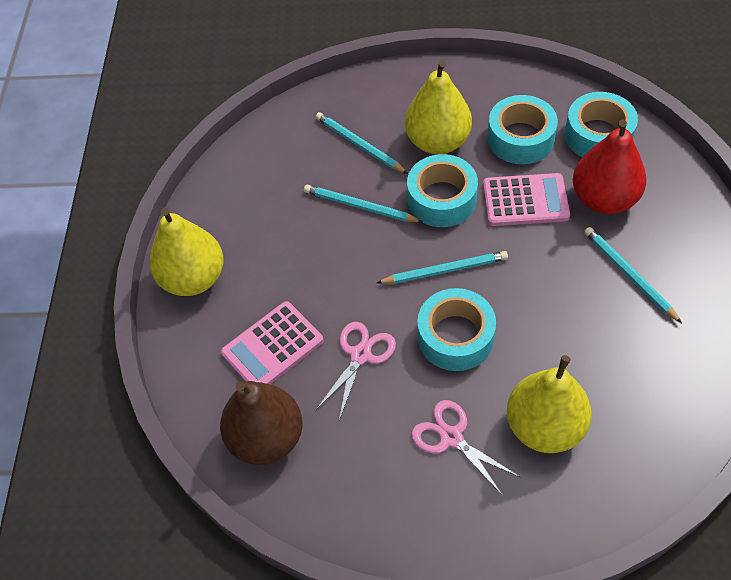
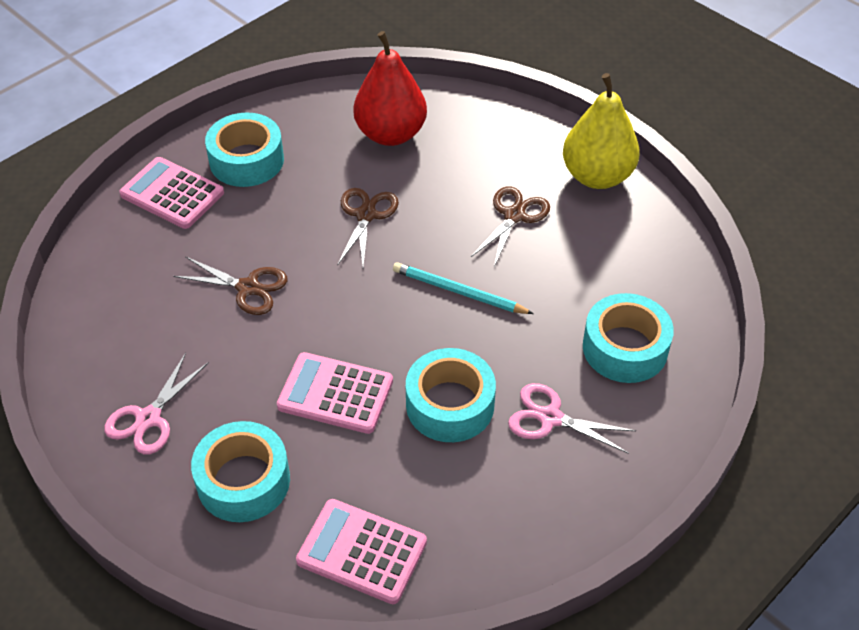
brown pear: [220,381,303,465] = 1 -> none = 0
brown scissors: none = 0 -> [173,256,288,315] [337,188,399,267] [471,186,550,267] = 3
pink calculator: [221,301,323,384] [483,173,570,226] = 2 -> [119,157,224,229] [277,352,393,434] [296,499,427,604] = 3
turquoise pencil: [304,185,423,222] [316,112,408,174] [377,251,508,284] [584,227,682,323] = 4 -> [393,262,534,314] = 1
yellow pear: [149,208,223,296] [405,60,472,155] [507,355,592,453] = 3 -> [563,73,640,189] = 1

